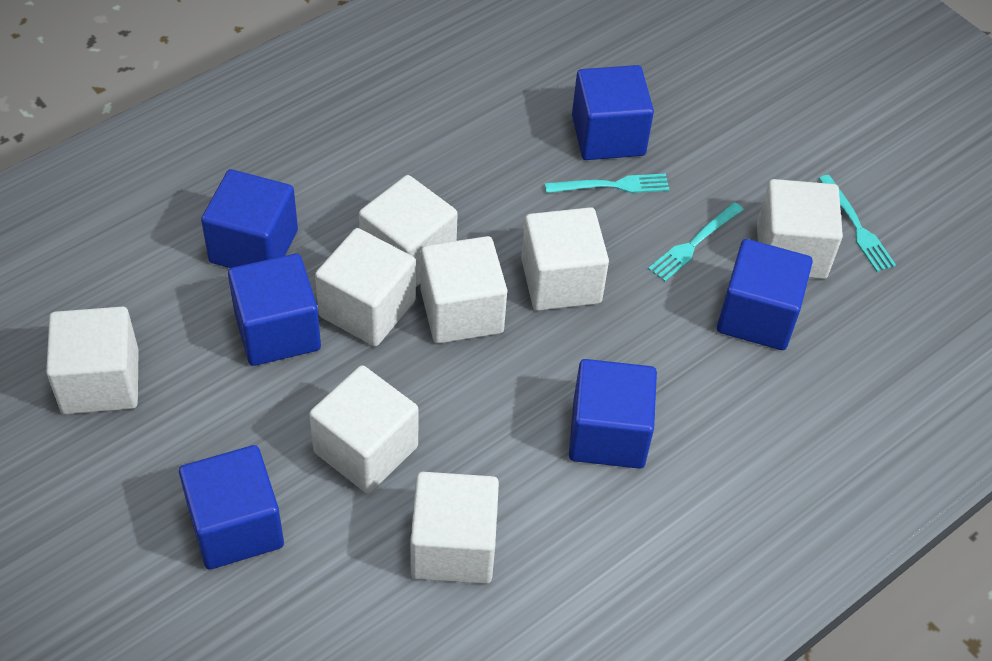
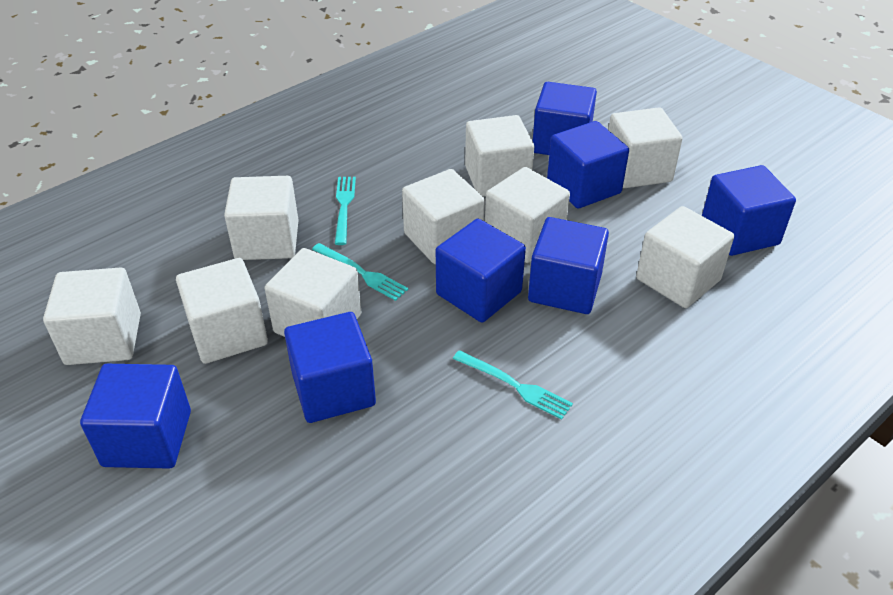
blue cube: [179,445,284,570] [201,169,298,268] [228,253,321,366] [569,359,657,469] [572,65,654,160] [717,239,813,350] = 6 -> [80,364,191,469] [284,312,376,423] [436,219,526,323] [528,217,609,314] [533,82,597,155] [547,121,629,209] [702,165,796,256] = 7
white cube: [46,307,139,414] [309,365,418,493] [315,228,415,346] [359,175,458,288] [410,472,499,584] [421,236,507,343] [521,207,609,311] [757,179,843,279] = 8 -> [43,267,141,365] [176,258,268,364] [224,176,299,260] [265,248,361,337] [402,169,485,264] [465,115,534,197] [485,167,570,263] [608,107,683,188] [636,206,734,308] = 9

